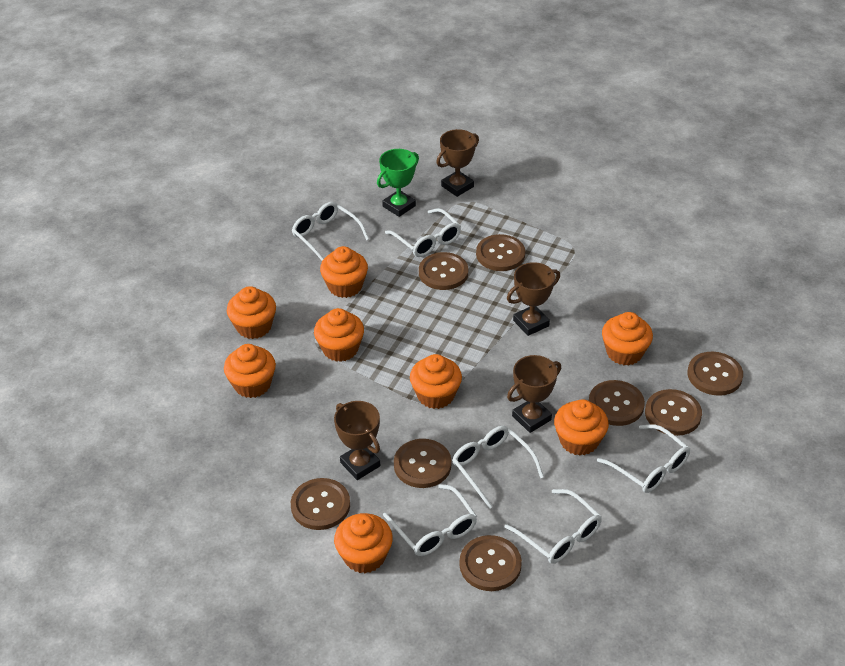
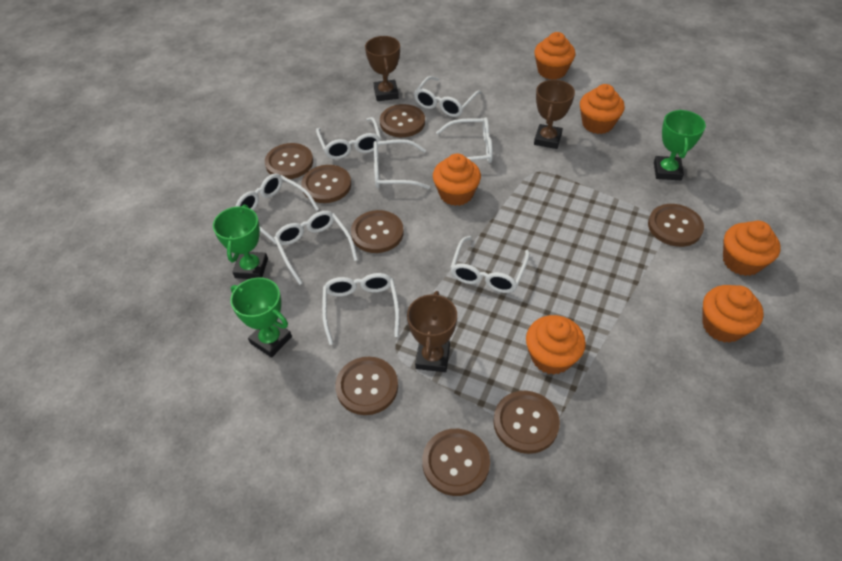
brown trophy: [334,401,380,480] [436,129,479,197] [507,262,560,336] [507,355,561,433] = 4 -> [365,36,400,101] [407,291,457,372] [534,80,575,149] = 3
green trophy: [377,149,419,217] = 1 -> [213,205,268,279] [230,277,292,358] [654,110,706,180] = 3
orange cupcake: [224,344,276,398] [227,286,276,339] [314,308,364,362] [320,246,368,298] [334,513,393,573] [410,354,462,409] [554,399,609,456] [602,312,653,366] = 8 -> [433,153,481,206] [526,315,586,375] [534,32,576,80] [580,84,625,134] [702,285,764,343] [723,221,781,276] = 6
white glasses: [292,202,369,261] [383,484,477,556] [385,208,461,257] [452,426,544,509] [505,489,602,564] [597,424,690,493] = 6 -> [236,174,319,244] [274,211,358,285] [316,117,381,159] [322,273,400,345] [373,139,430,189] [414,76,482,117] [436,117,493,163] [450,236,530,293] = 8

